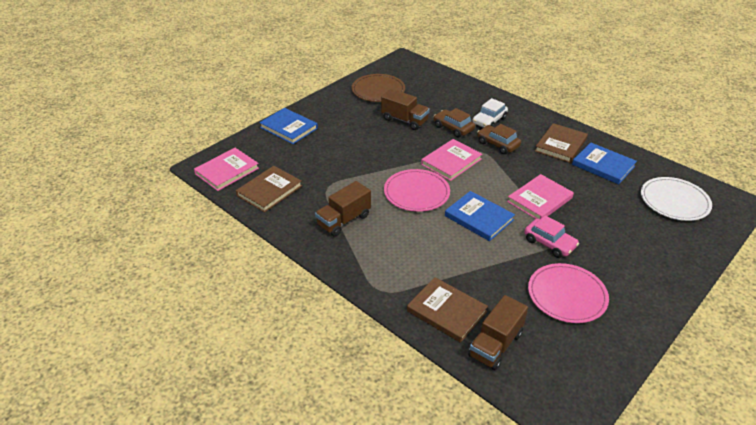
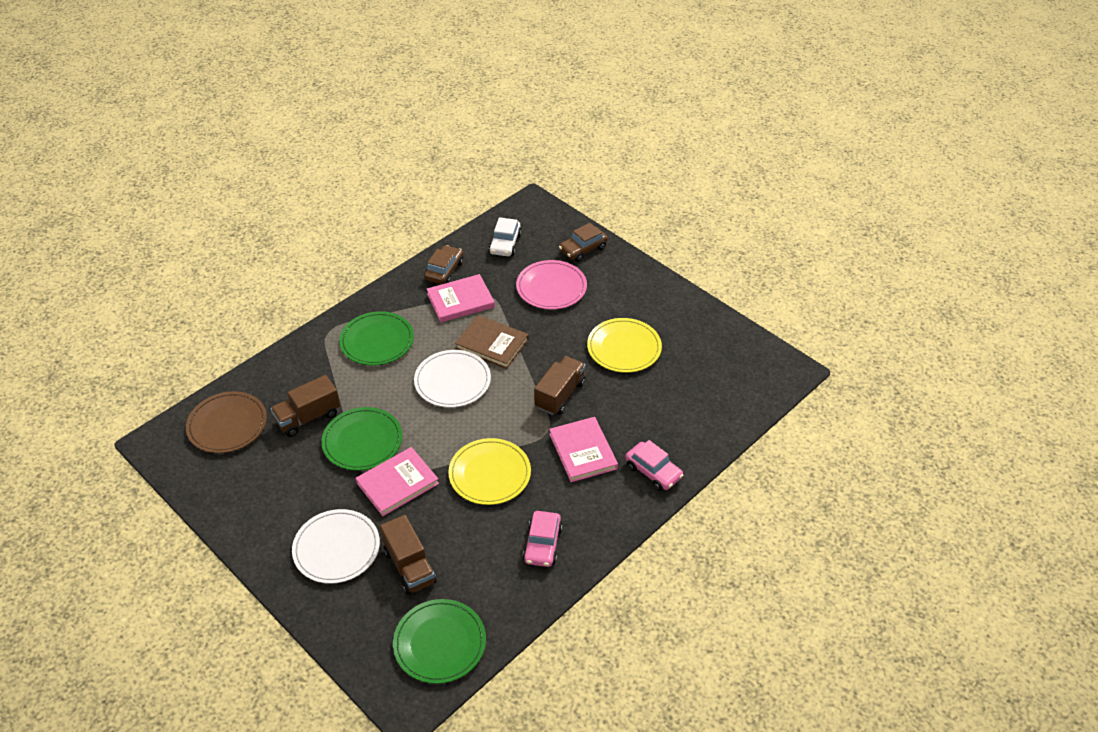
blue book: [259,108,318,144] [445,191,515,241] [572,143,637,184] = 3 -> none = 0
brown book: [236,166,302,212] [407,277,488,343] [535,123,588,163] = 3 -> [455,315,529,369] = 1
green plate: none = 0 -> [321,407,402,471] [339,311,414,366] [393,599,486,684] = 3
pink car: [524,215,579,258] = 1 -> [523,511,563,567] [625,440,683,491] = 2
pink plate: [384,169,450,212] [528,263,609,323] = 2 -> [516,260,587,309] = 1
white plate: [641,177,712,221] = 1 -> [292,509,380,584] [414,350,491,407] = 2
yellow plate: none = 0 -> [448,438,531,505] [587,318,662,373] = 2

